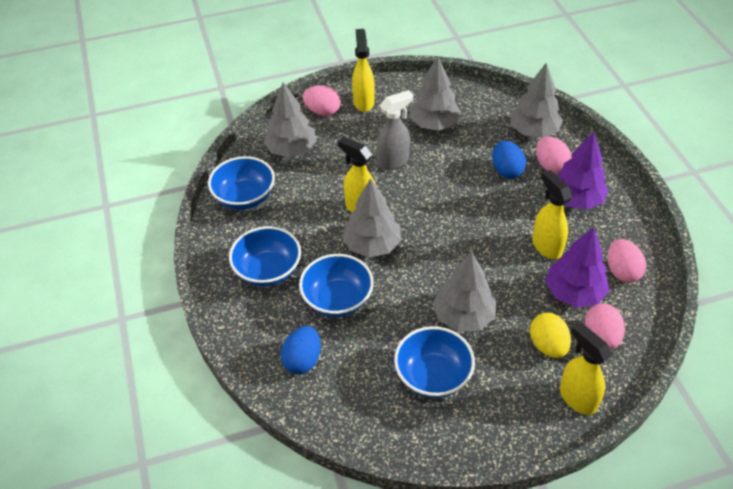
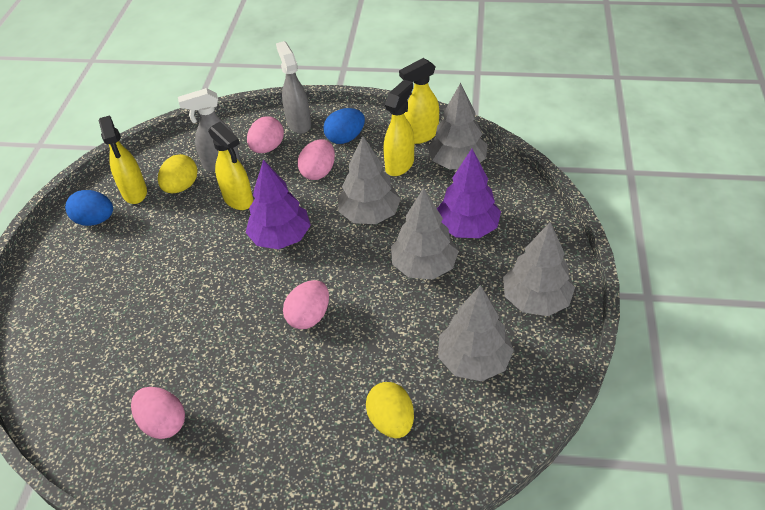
blue bowl: [208,156,275,210] [229,226,301,287] [299,254,374,317] [394,326,475,398] = 4 -> none = 0
grey spray bottle: [376,90,413,170] = 1 -> [178,88,240,172] [276,41,311,134] = 2
yellow egg: [530,313,571,358] = 1 -> [158,154,197,193] [366,382,414,438] = 2

